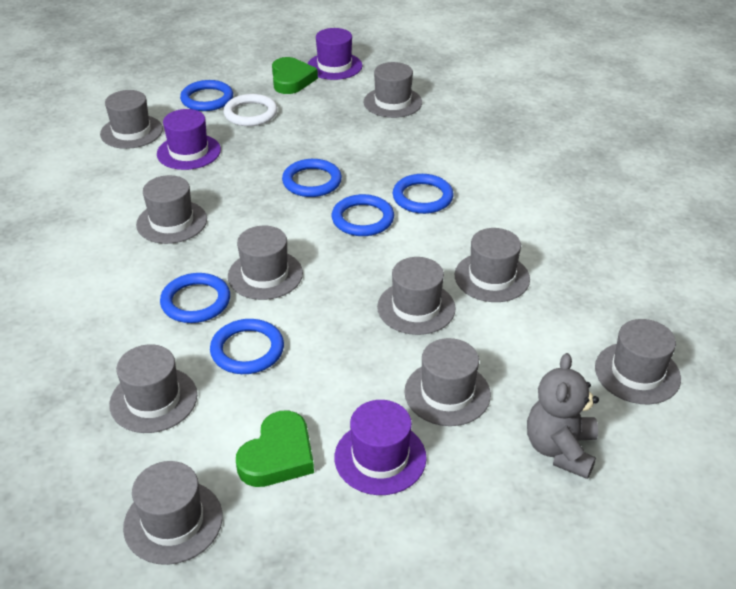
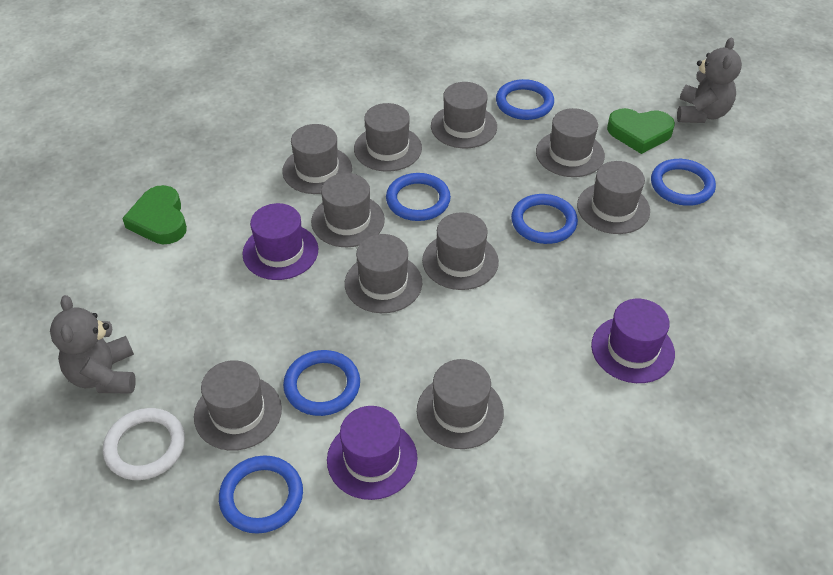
grey teddy bear: [527,353,599,479] = 1 -> [50,295,136,393] [677,38,742,123] = 2

